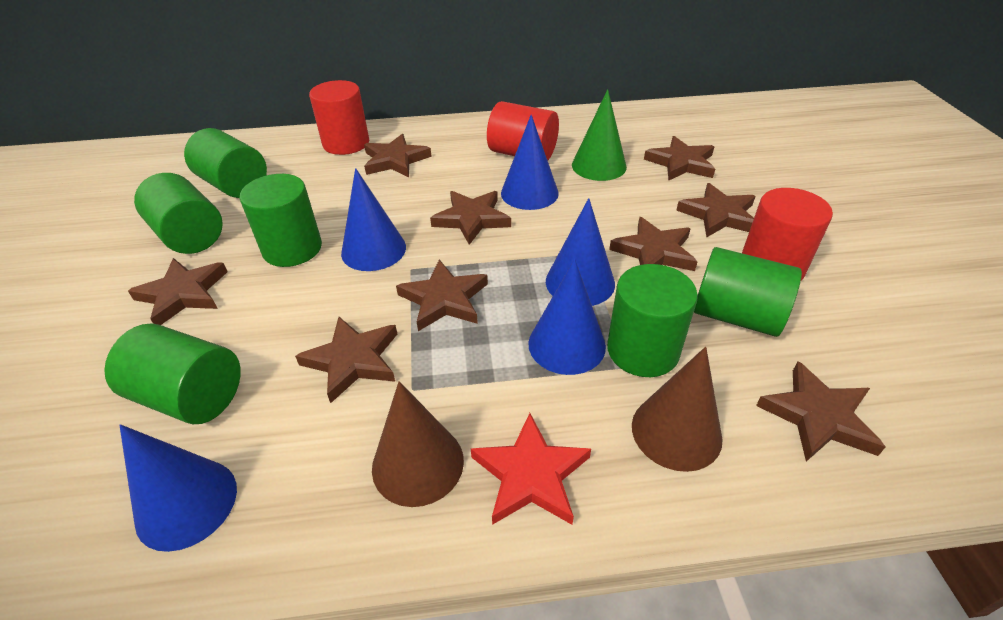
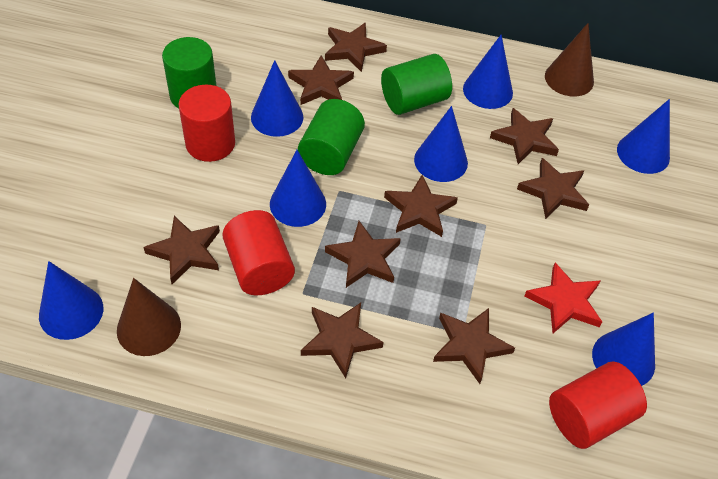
blue cone: [119,424,237,552] [341,168,406,271] [501,115,559,210] [528,259,606,375] [546,198,615,306] = 5 -> [39,261,103,340] [251,60,303,137] [270,150,326,227] [414,106,468,182] [463,35,513,109] [592,313,655,386] [617,99,670,174] = 7
green cone: [572,89,627,181] = 1 -> none = 0
green cylinder: [104,323,241,424] [134,173,223,254] [184,128,267,198] [239,174,322,267] [607,264,698,377] [694,247,802,337] = 6 -> [162,37,216,108] [298,99,365,175] [381,54,452,115] = 3

